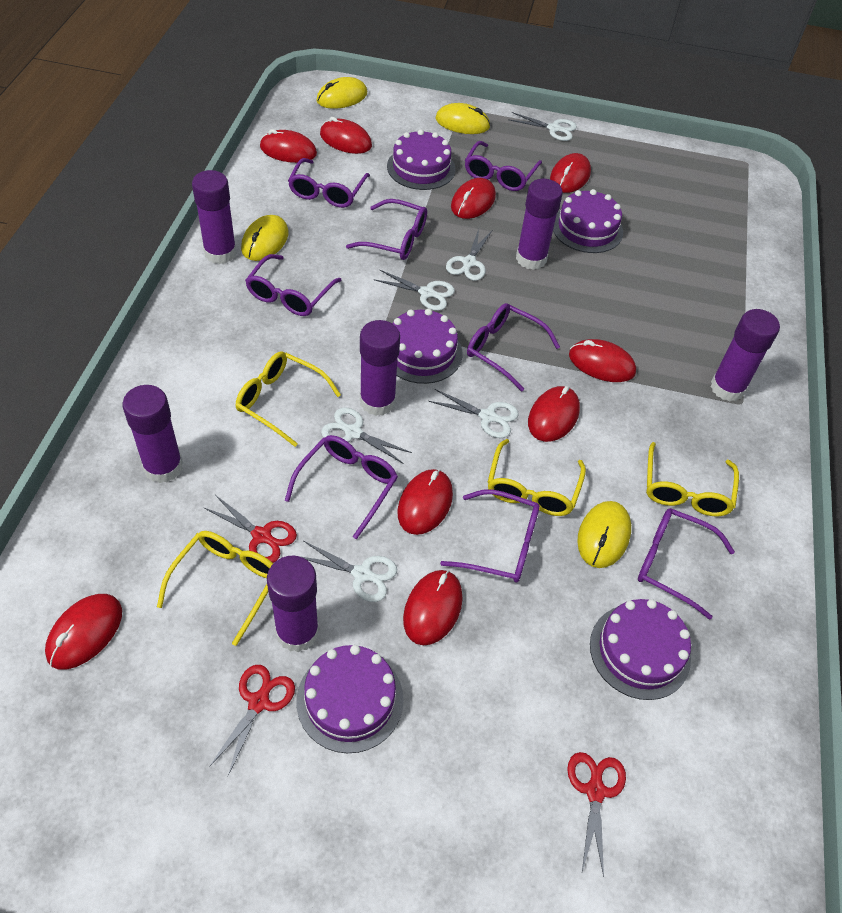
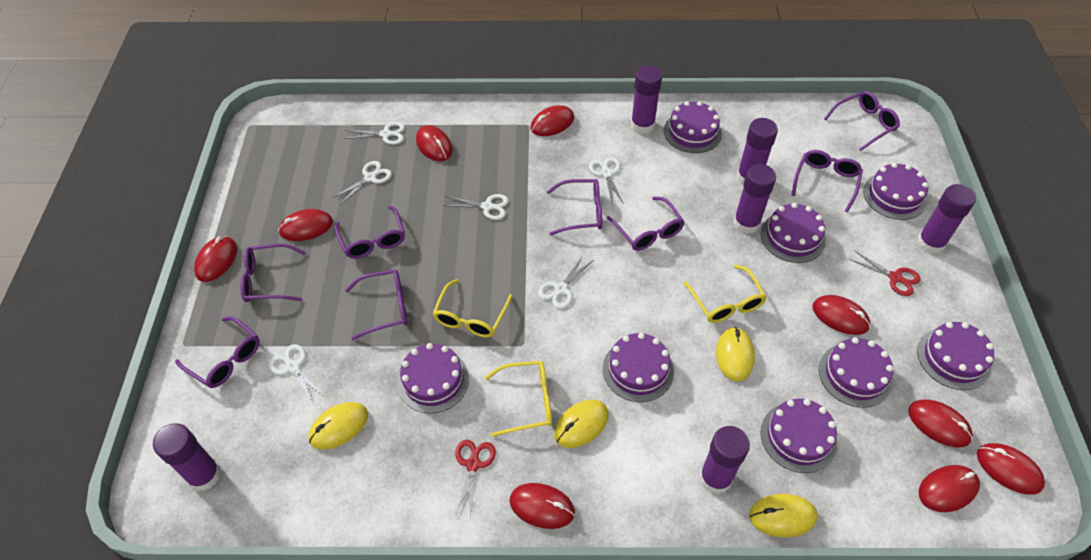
purple cake: [297,645,404,753] [387,129,456,190] [392,309,463,384] [553,189,623,253] [590,599,691,700] = 5 -> [397,343,469,413] [603,333,674,402] [664,101,722,153] [760,399,837,473] [761,203,826,263] [819,337,893,408] [863,163,928,220] [917,322,994,390] = 8
red scissors: [203,495,297,563] [209,665,295,776] [567,752,626,877] = 3 -> [455,440,496,517] [849,250,920,296] = 2
yellow glasses: [157,531,273,646] [236,352,341,447] [487,439,586,516] [646,442,739,516] = 4 -> [432,279,513,338] [485,361,552,437] [683,265,767,323] = 3

